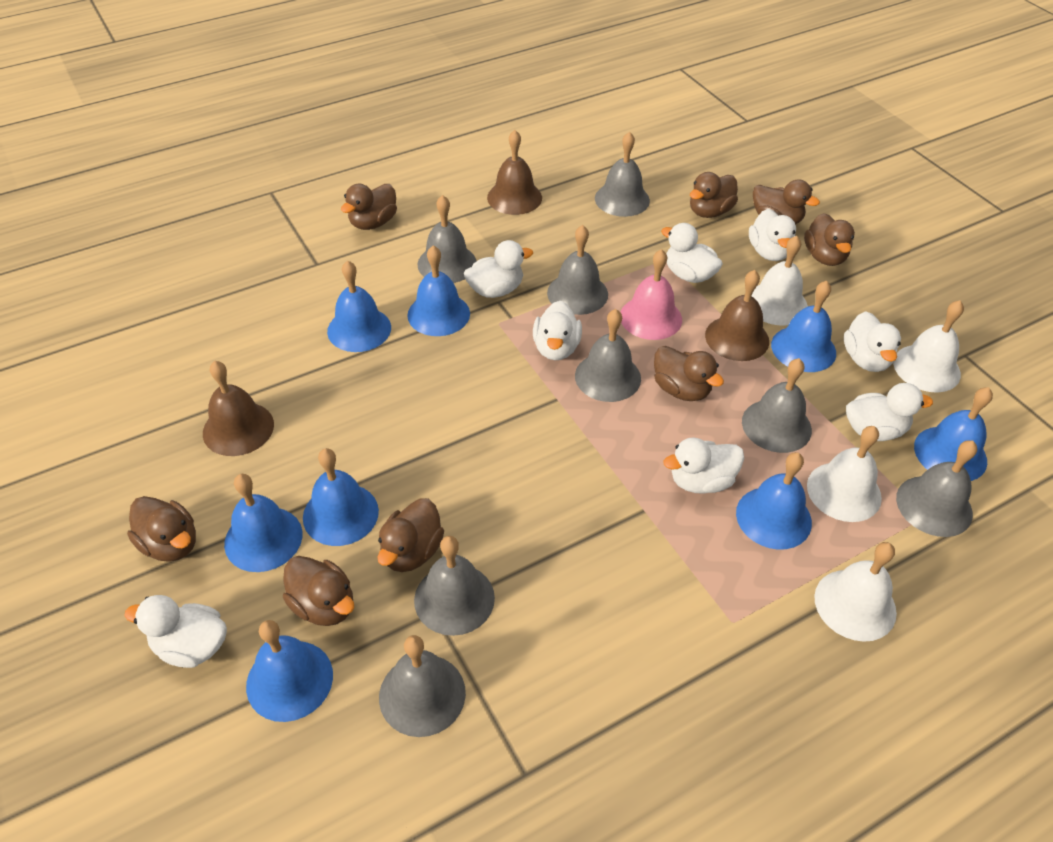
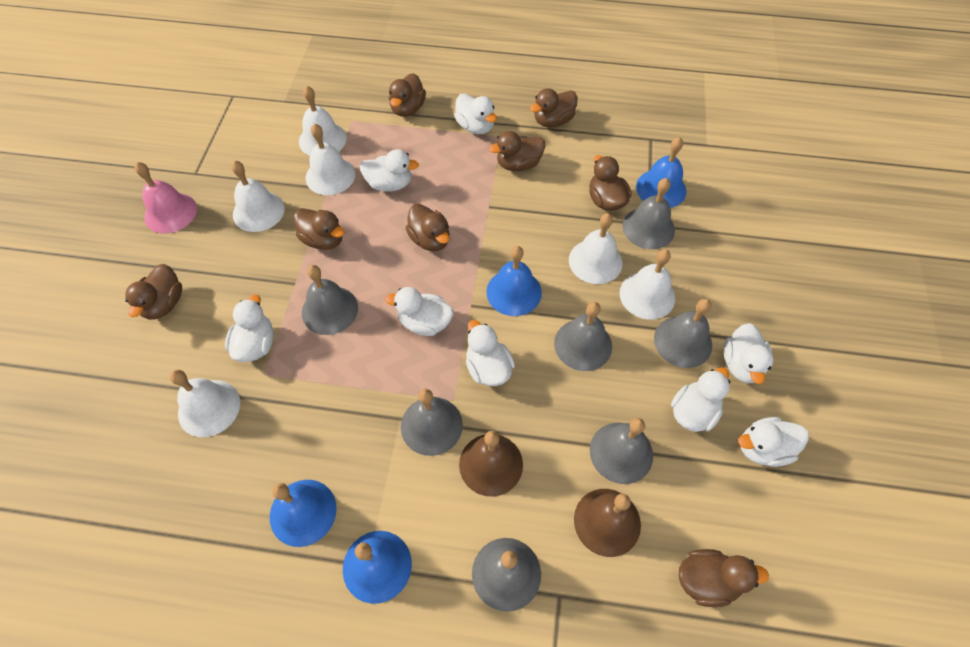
blue bell: [224,474,302,572] [246,620,333,722] [303,448,379,546] [327,260,391,352] [407,245,470,336] [736,452,812,550] [771,281,836,372] [914,387,993,481] = 8 -> [270,480,337,547] [343,531,412,604] [486,246,542,316] [636,137,686,208] = 4
brown bell: [203,361,274,456] [487,130,542,215] [705,270,769,361] = 3 -> [459,431,523,497] [574,489,641,557] = 2
grey bell: [379,635,466,737] [414,536,495,636] [418,195,477,283] [547,225,608,315] [575,309,641,402] [595,132,650,217] [742,358,812,453] [896,440,977,537] = 8 -> [302,265,358,335] [401,389,463,456] [472,538,541,612] [554,302,612,371] [590,418,653,484] [622,178,675,249] [654,299,712,368] = 7
white bell: [752,236,808,325] [807,426,882,522] [814,542,897,642] [893,300,964,393] = 4 -> [170,370,240,437] [231,161,285,232] [299,86,347,156] [306,123,355,195] [569,213,623,284] [619,249,675,320] = 6

